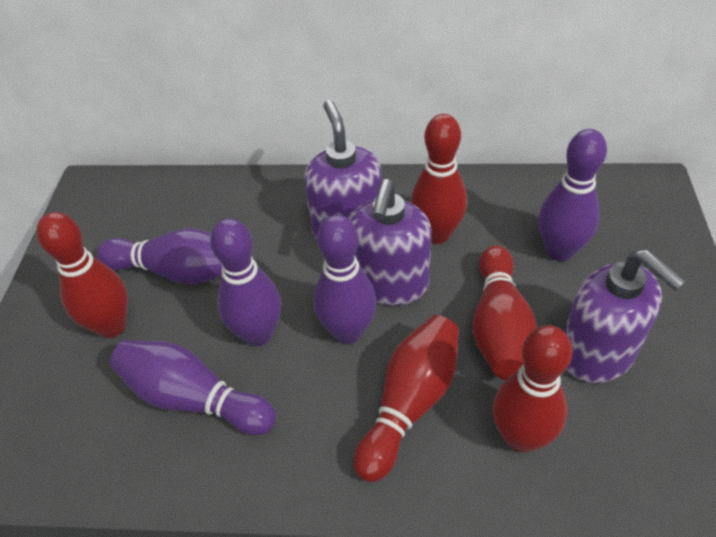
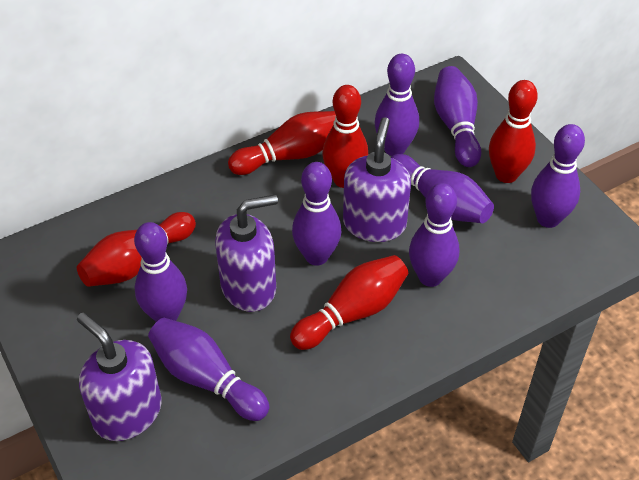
purple bowling pin: [96,228,222,284] [110,340,276,435] [210,218,281,346] [313,215,376,344] [539,129,607,261] = 5 -> [134,222,187,322] [148,318,269,421] [292,162,341,266] [375,54,419,156] [391,154,494,223] [409,183,459,287] [434,66,481,167] [531,124,585,228] = 8

